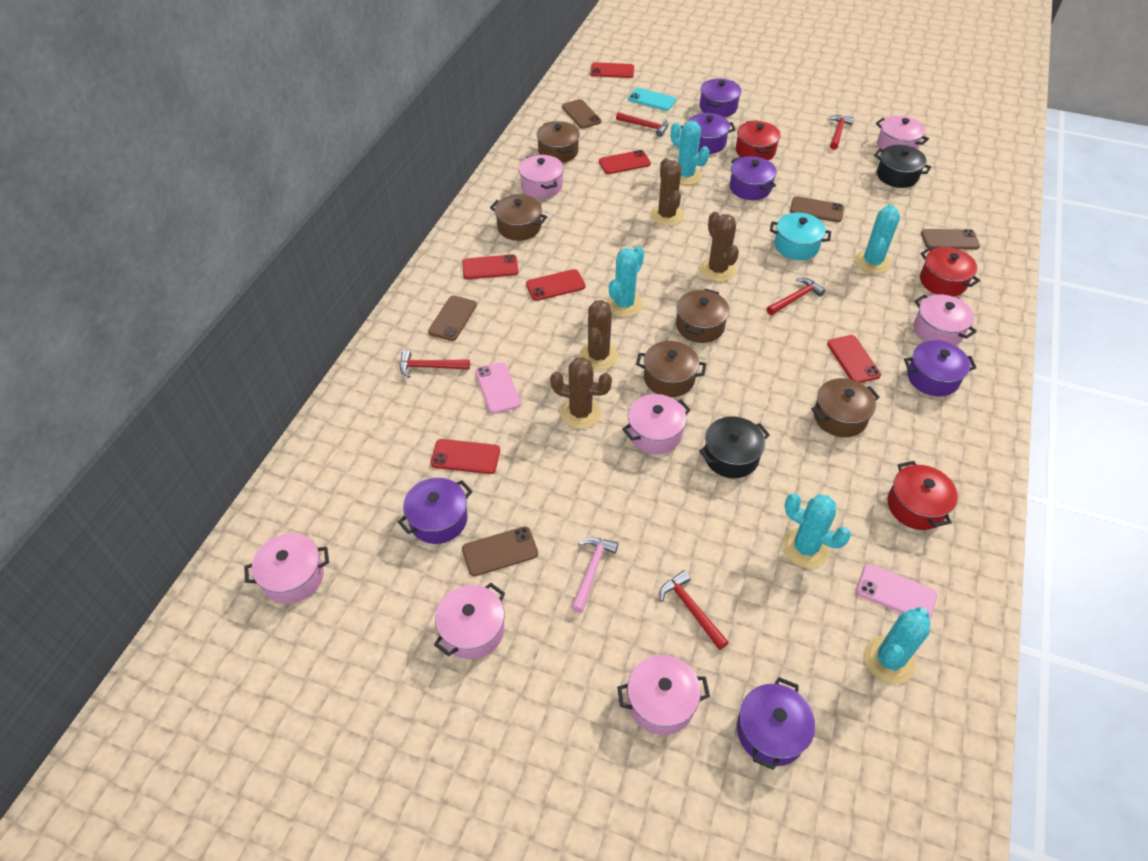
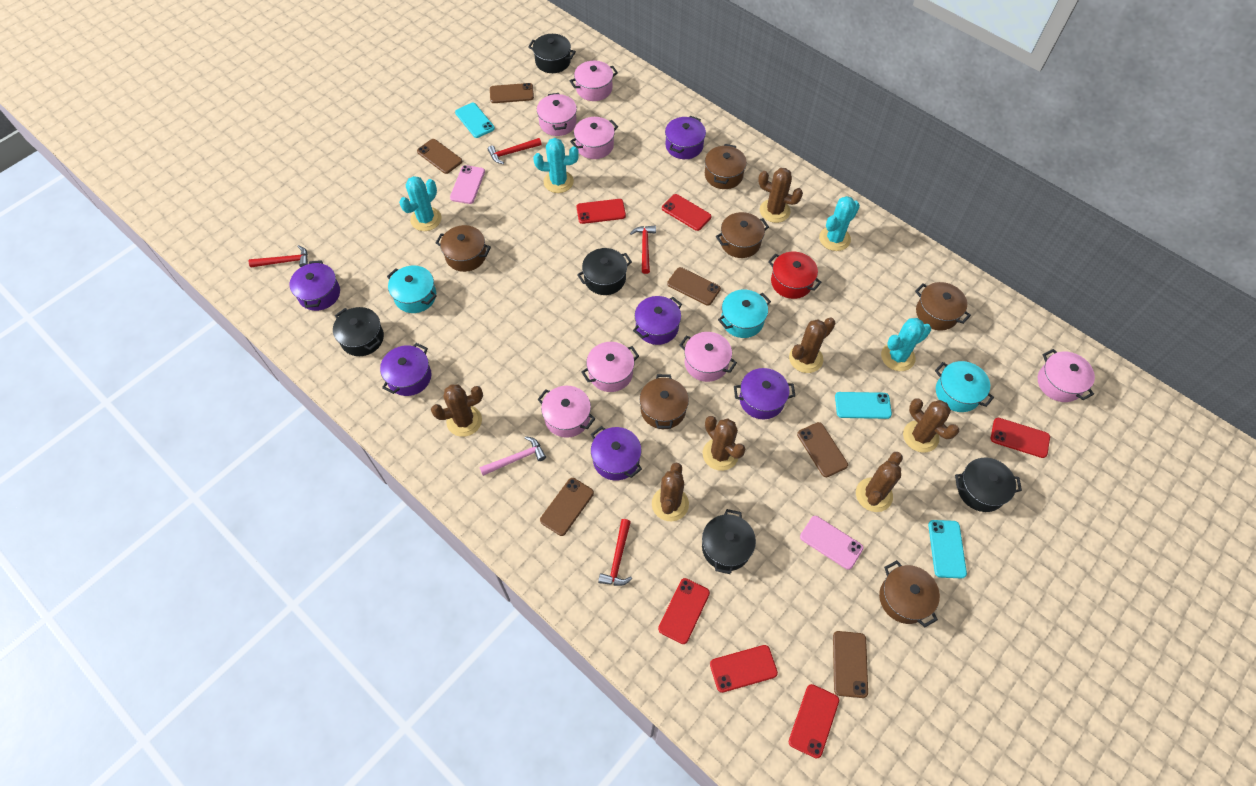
black pot: [699,417,770,478] [874,145,932,188] = 2 -> [333,307,384,356] [528,34,576,73] [577,248,632,295] [702,509,756,574] [955,458,1022,512] = 5
brown cactus: [550,357,612,429] [579,300,618,370] [650,158,684,226] [700,212,739,282] = 4 -> [431,384,483,437] [652,463,689,521] [703,416,745,471] [758,168,803,223] [789,318,836,373] [856,452,903,512] [903,399,959,452] = 7
brown phone: [428,296,477,341] [462,526,538,576] [562,99,601,129] [790,196,844,222] [921,229,980,250] = 5 -> [417,139,462,174] [490,83,534,103] [540,478,594,536] [667,267,721,306] [797,422,848,477] [833,631,868,698] = 6
brown pot: [490,194,547,241] [536,121,580,163] [636,341,706,397] [676,288,729,343] [811,378,880,437] = 5 -> [436,225,491,272] [640,374,689,429] [705,144,747,189] [716,212,769,258] [879,560,940,627] [915,282,971,331] = 6
red hammer: [400,350,470,378] [616,112,668,137] [659,570,729,650] [767,278,826,315] [827,115,854,150] = 5 -> [249,245,308,267] [488,138,542,164] [598,519,632,586] [630,225,656,274] = 4
red pot: [736,120,781,161] [888,461,958,530] [920,247,980,297] = 3 -> [768,252,822,299] = 1
turquoise cactus: [606,246,644,317] [671,121,709,185] [782,493,851,568] [855,204,900,274] [864,607,930,684] = 5 -> [399,176,441,231] [533,138,579,193] [819,196,860,251] [881,318,931,371] = 4
turquoise phone: [628,88,676,111] = 1 -> [455,103,495,138] [835,392,892,419] [928,520,967,579] = 3
turquoise pot: [770,213,831,260] = 1 -> [387,266,437,313] [718,289,771,338] [935,361,994,412] = 3

